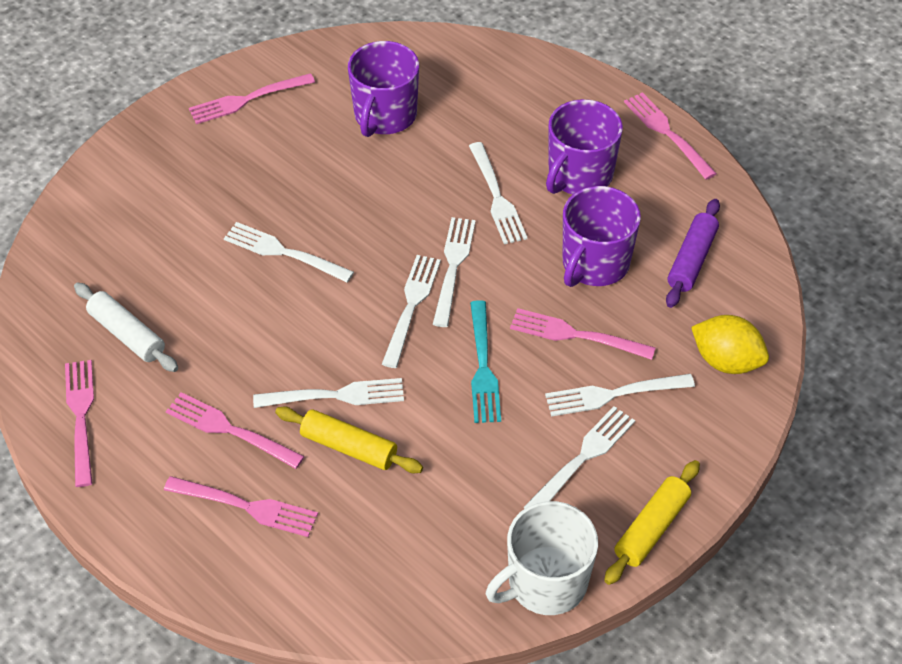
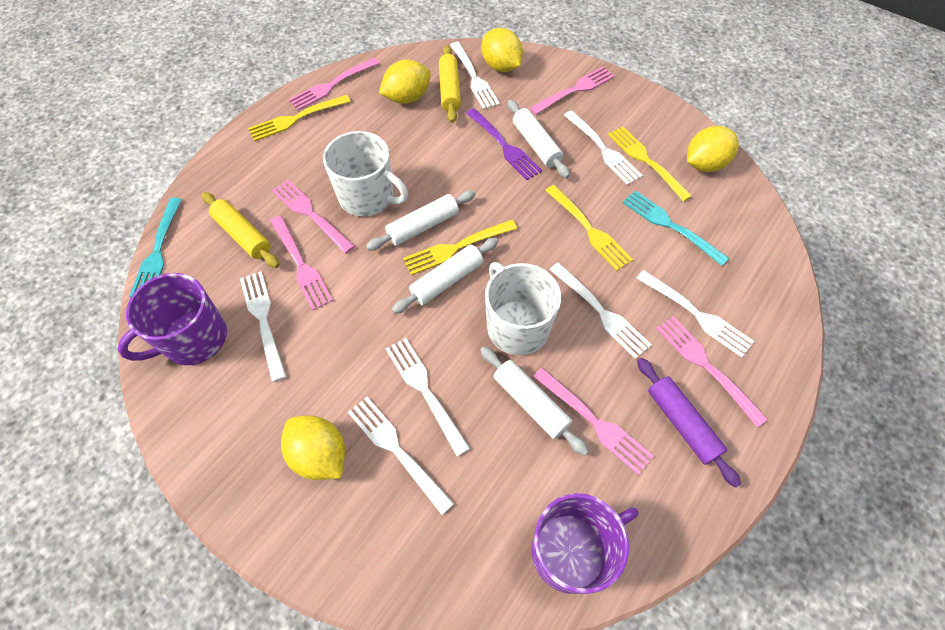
purple fork: none = 0 -> [466,108,542,180] = 1
purple mug: [348,41,419,137] [546,99,623,194] [563,186,641,287] = 3 -> [117,273,227,365] [532,493,638,594] = 2
turquoise fork: [470,300,501,423] = 1 -> [129,198,182,298] [623,191,729,266] = 2
white mug: [486,501,598,615] = 1 -> [323,131,408,216] [485,262,561,355] = 2
white rolling pin: [74,283,178,372] = 1 -> [366,190,476,251] [391,238,499,314] [480,346,589,456] [508,100,570,178] = 4
yellow fork: none = 0 -> [248,95,351,141] [403,220,517,275] [545,185,633,271] [608,126,692,202] = 4
yellow lemon: [691,315,769,374] = 1 -> [281,415,345,480] [379,60,431,104] [481,28,523,72] [687,126,739,172] = 4

